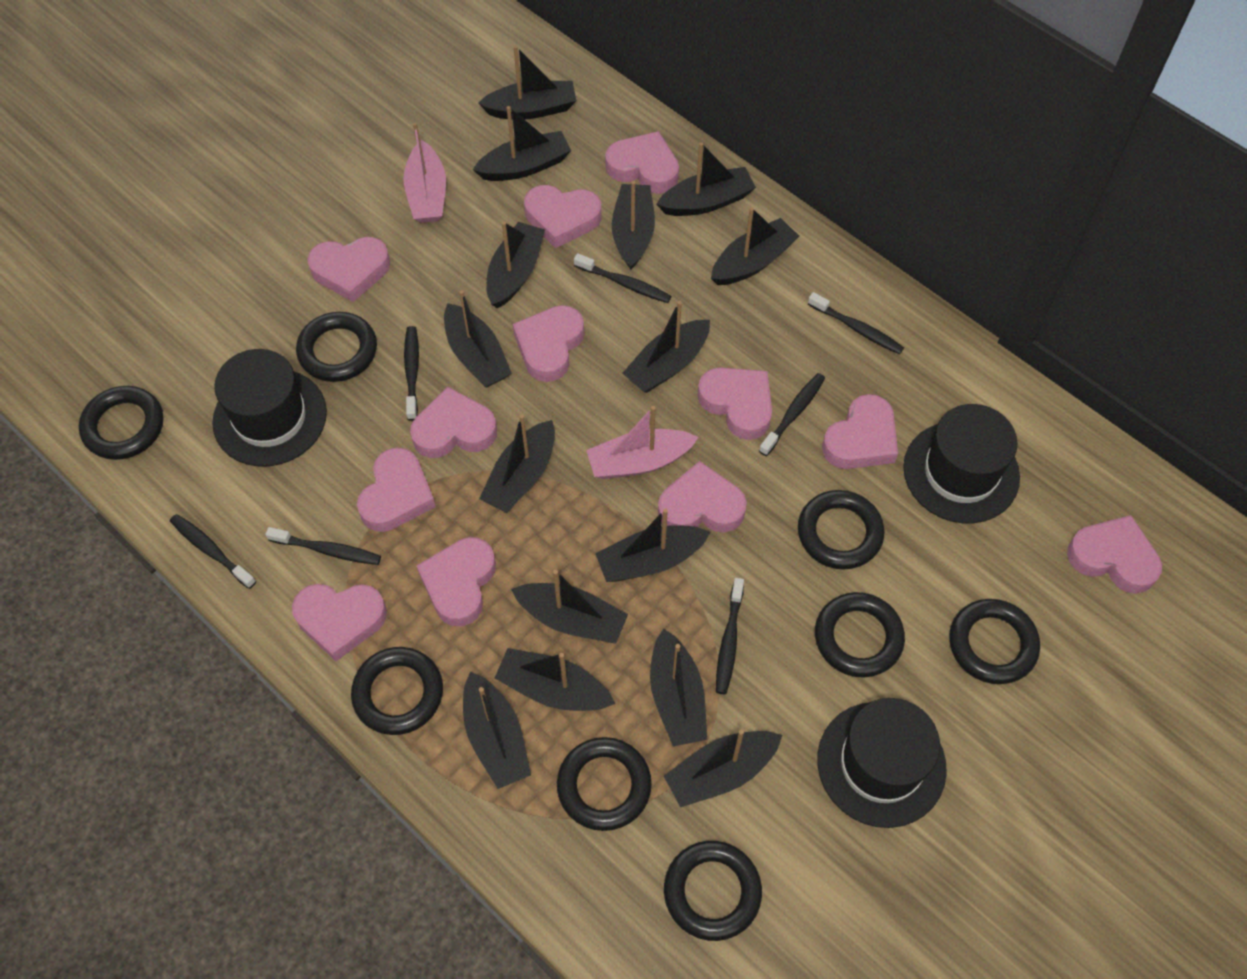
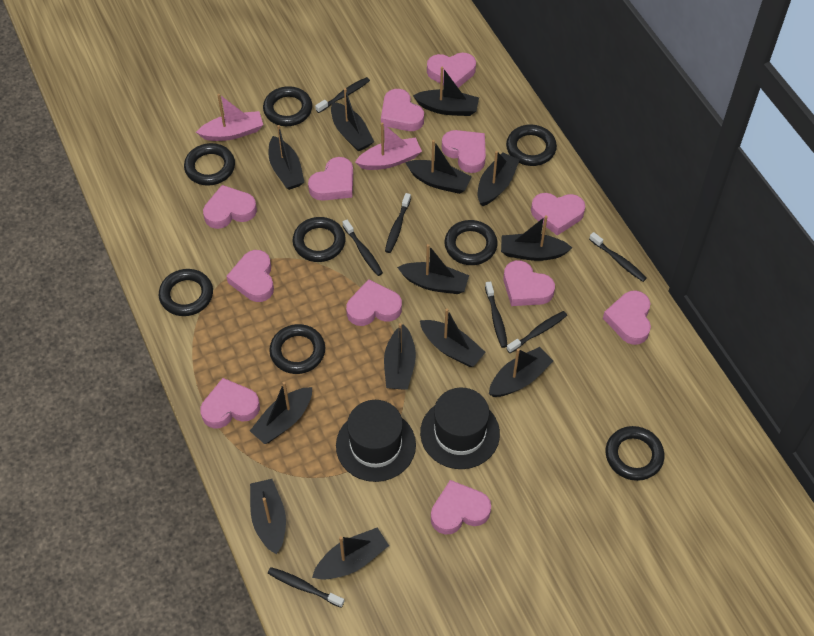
black boat: [444,290,512,387] [463,672,531,789] [473,106,571,181] [478,45,576,119] [479,414,555,513] [487,222,545,308] [495,648,615,711] [511,570,628,644] [595,508,710,582] [612,181,655,269] [623,301,710,393] [650,628,707,746] [656,142,756,216] [664,730,782,807] [711,207,799,285] = 15 -> [250,382,312,444] [250,479,286,554] [268,125,304,190] [312,528,389,579] [331,88,374,152] [384,323,416,390] [397,244,469,294] [405,140,472,194] [413,67,479,116] [420,309,486,367] [478,151,520,207] [489,347,553,397] [501,215,572,261] = 13
black hat: [212,349,327,467] [817,698,947,828] [903,404,1020,523] = 3 -> [336,400,416,482] [420,388,500,469] = 2

